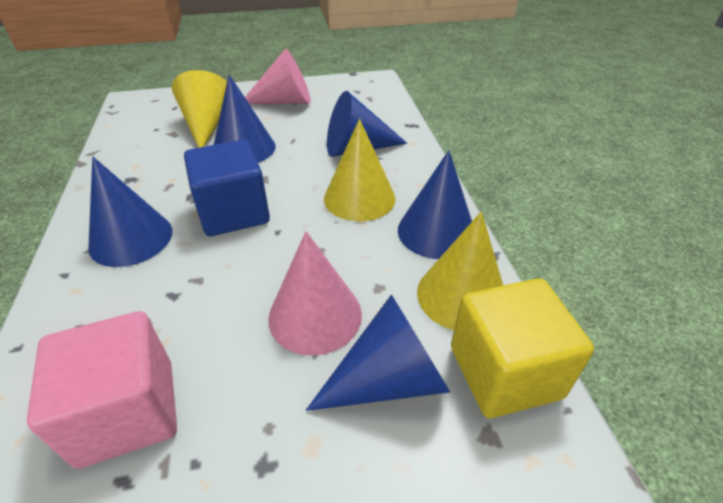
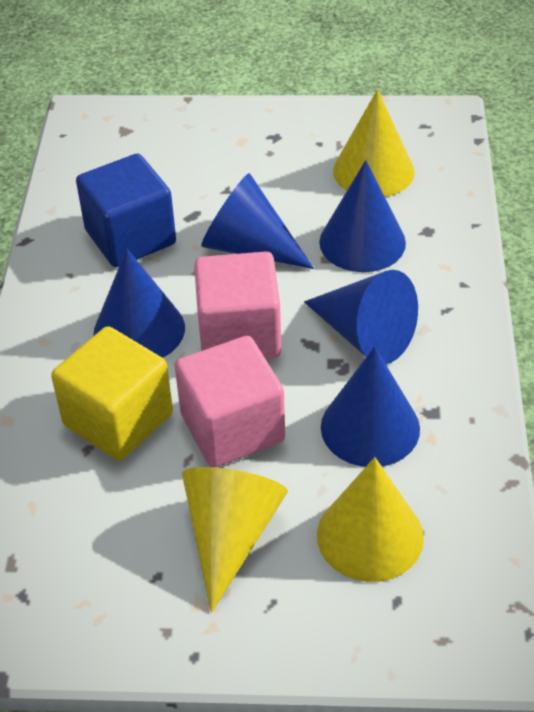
pink cone: [245,49,311,104] [268,231,362,356] = 2 -> none = 0
pink cube: [27,311,177,469] = 1 -> [175,336,285,467] [194,251,281,359] = 2

